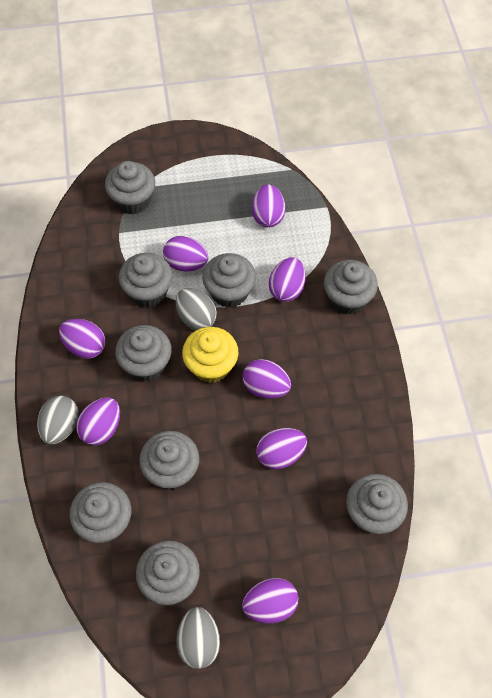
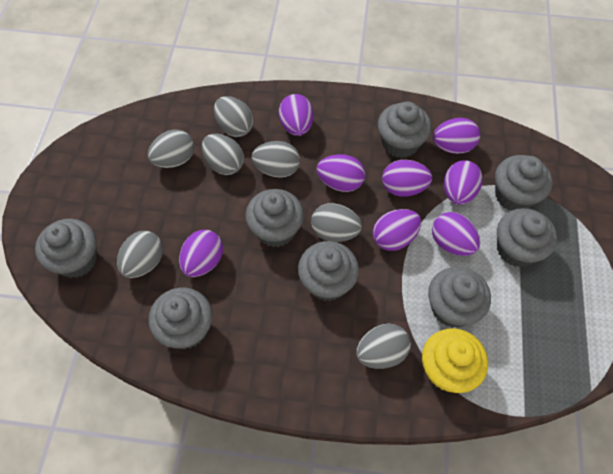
grey cupcake: [70,482,131,543] [105,161,155,214] [115,325,172,381] [119,253,173,307] [136,541,200,605] [139,431,200,489] [202,253,256,308] [324,260,378,315] [346,474,408,534] = 9 -> [35,219,97,278] [149,288,212,349] [245,189,304,247] [298,241,359,301] [378,101,431,158] [428,267,491,328] [495,155,553,211] [497,208,557,267] = 8
grey egg: [37,396,79,444] [176,288,217,330] [176,607,220,669] = 3 -> [117,231,163,278] [148,129,194,168] [202,133,244,175] [214,96,254,137] [251,141,300,178] [311,203,362,242] [356,324,411,369] = 7

